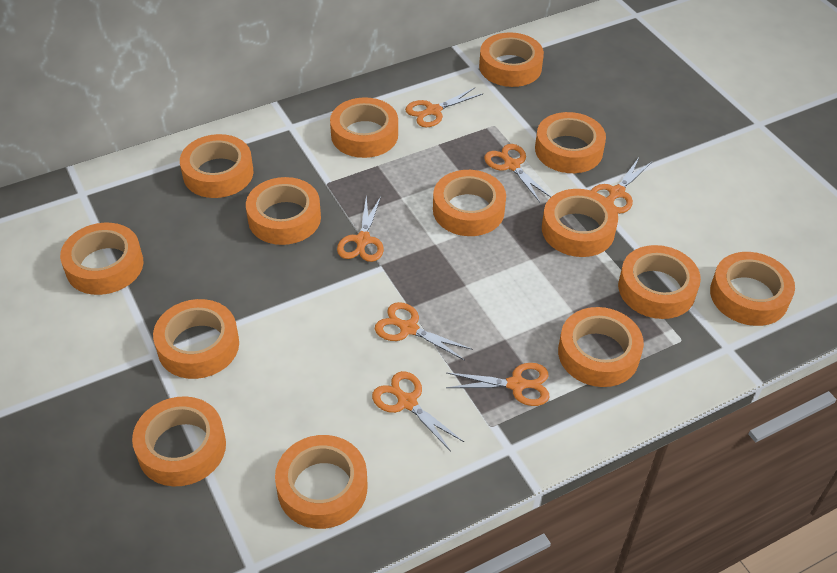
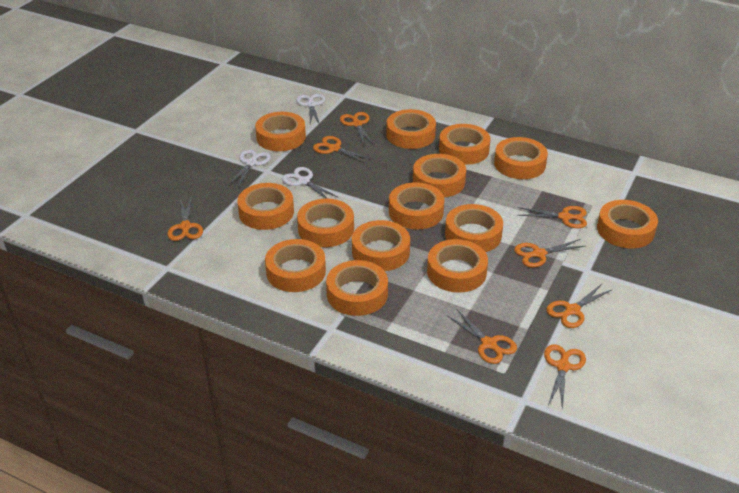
orange scissors: [337,196,384,262] [372,371,464,452] [375,302,473,361] [405,88,483,127] [446,363,549,406] [484,144,551,202] [591,158,652,214] = 7 -> [167,196,203,241] [313,136,372,164] [340,112,374,145] [447,309,517,364] [514,239,585,268] [517,206,587,228] [544,344,586,410] [546,284,613,328] = 8
white scissors: none = 0 -> [227,150,271,187] [282,167,339,199] [296,94,325,125] = 3

